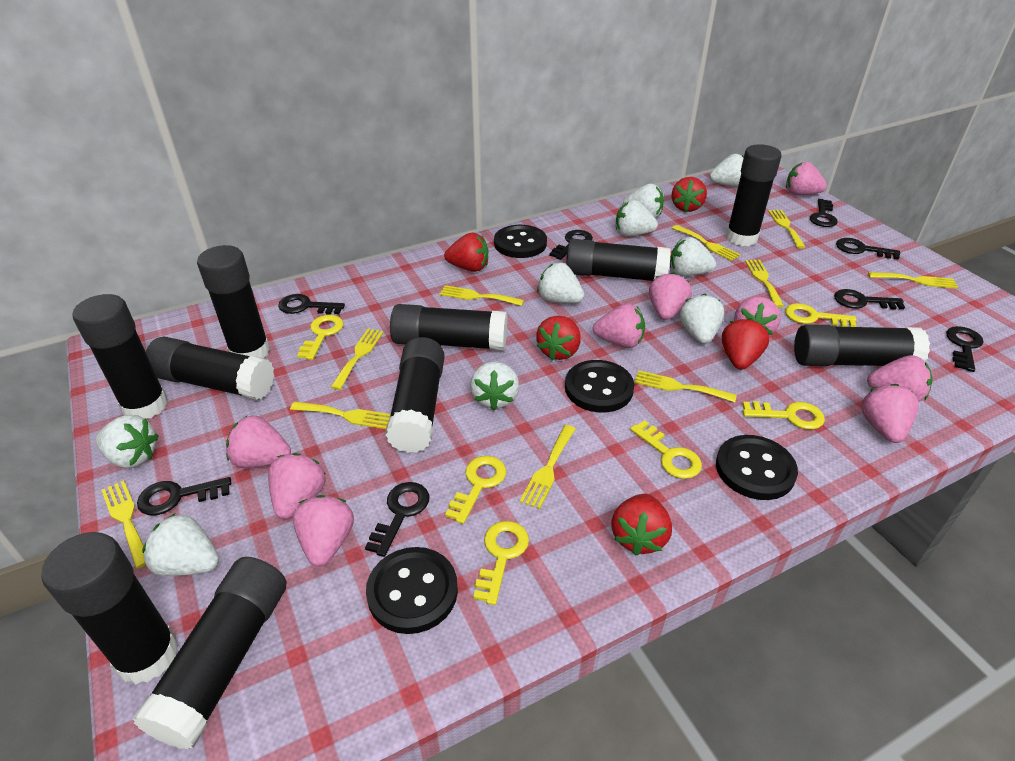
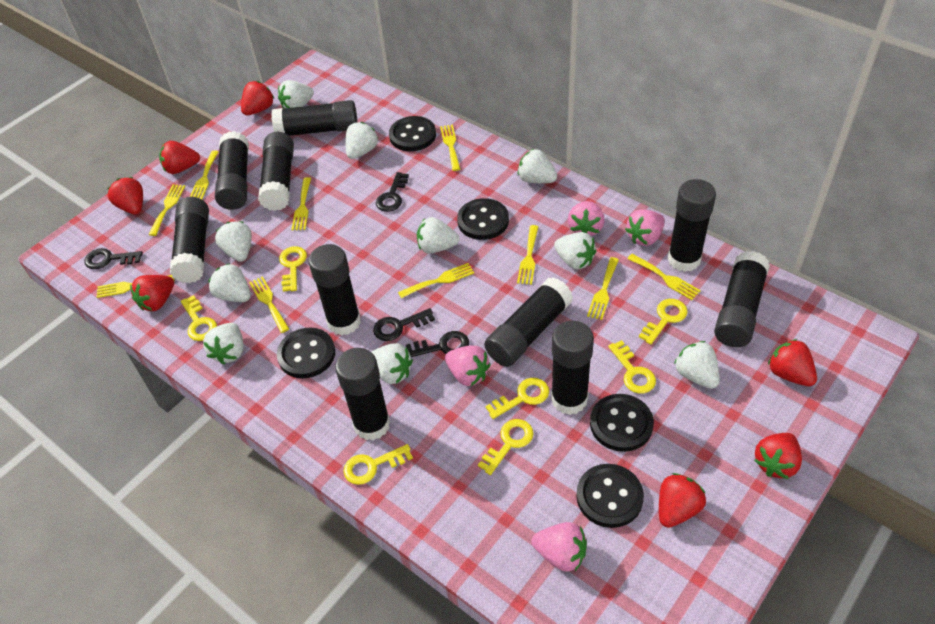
black button: [366,547,458,634] [494,225,547,258] [565,360,634,412] [716,435,798,500] = 4 -> [277,328,335,378] [389,116,436,151] [457,198,509,240] [576,464,644,528] [590,394,654,452] = 5
black key: [137,477,231,515] [278,294,345,315] [365,482,429,557] [549,230,593,260] [810,199,838,227] [834,289,905,310] [836,238,900,260] [946,326,984,372] = 8 -> [85,248,143,269] [373,308,435,341] [376,172,409,212] [406,331,469,357] = 4
pink strawberry: [226,416,291,468] [268,453,326,519] [293,495,354,567] [593,303,645,348] [649,272,692,320] [734,297,781,336] [786,162,827,195] [861,384,919,443] [867,355,932,402] = 9 -> [445,346,490,386] [531,522,587,572] [568,201,605,236] [625,209,665,246] = 4
red strawberry: [444,232,488,272] [536,316,581,360] [611,494,672,556] [672,177,707,212] [722,318,769,370] = 5 -> [107,177,143,214] [130,275,174,311] [159,141,200,174] [241,81,274,115] [659,473,706,528] [754,433,802,479] [768,339,817,386] = 7
white strawberry: [95,415,159,468] [142,514,219,576] [470,361,519,410] [537,263,584,303] [616,200,658,236] [623,184,664,218] [670,237,716,276] [679,294,725,344] [710,154,744,187] = 9 -> [203,323,243,364] [208,263,251,302] [215,221,252,262] [278,80,314,109] [345,122,378,159] [371,343,413,384] [417,217,459,254] [518,149,557,183] [554,232,596,269] [674,341,720,389] = 10
yellow key: [297,315,343,360] [445,456,506,524] [473,521,529,605] [630,420,702,479] [743,401,825,430] [785,303,856,327] = 6 -> [181,295,217,341] [279,246,307,292] [343,444,413,485] [478,419,534,475] [485,378,549,419] [608,340,656,393] [639,299,688,345] = 7

